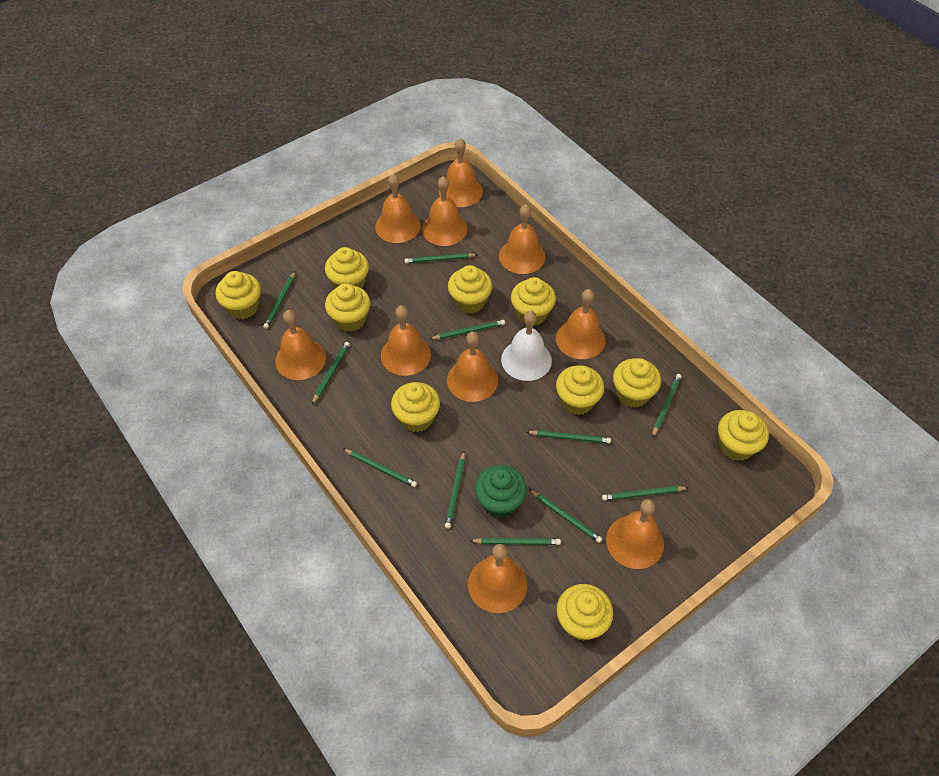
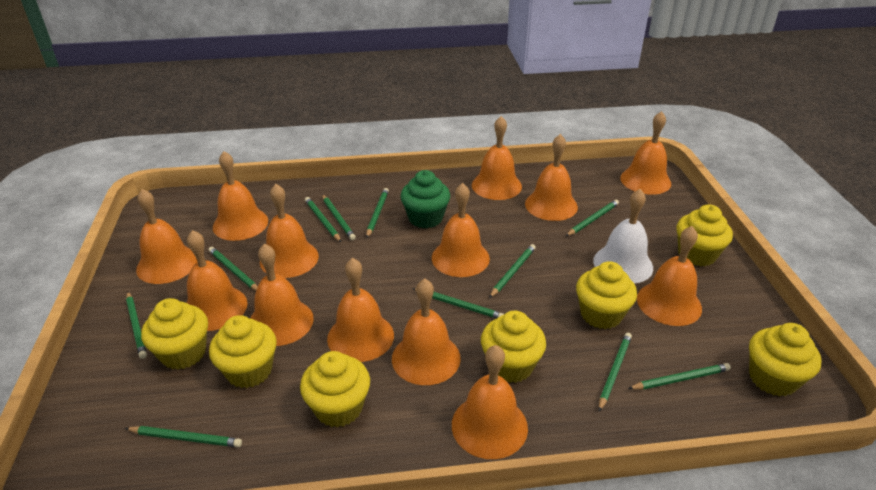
orange bell: [275,310,326,380] [375,174,421,243] [381,306,431,376] [422,176,467,246] [439,138,483,207] [447,331,498,402] [468,544,527,613] [499,204,545,274] [556,289,606,359] [606,499,664,569] = 10 -> [136,189,197,284] [186,230,248,331] [213,151,268,241] [250,243,314,346] [260,184,319,278] [327,258,394,362] [392,279,461,385] [432,183,490,277] [452,345,528,459] [472,116,522,200] [525,134,578,221] [620,111,671,195] [637,226,702,326] = 13
yellow cupcake: [216,271,261,319] [325,247,369,288] [325,283,370,332] [391,382,440,432] [448,265,492,314] [511,277,556,326] [556,365,604,415] [556,584,613,641] [613,358,661,408] [718,410,769,461] = 10 -> [141,298,208,370] [209,315,276,388] [300,351,370,428] [481,311,546,383] [576,261,637,329] [677,204,733,266] [749,323,822,396] = 7

